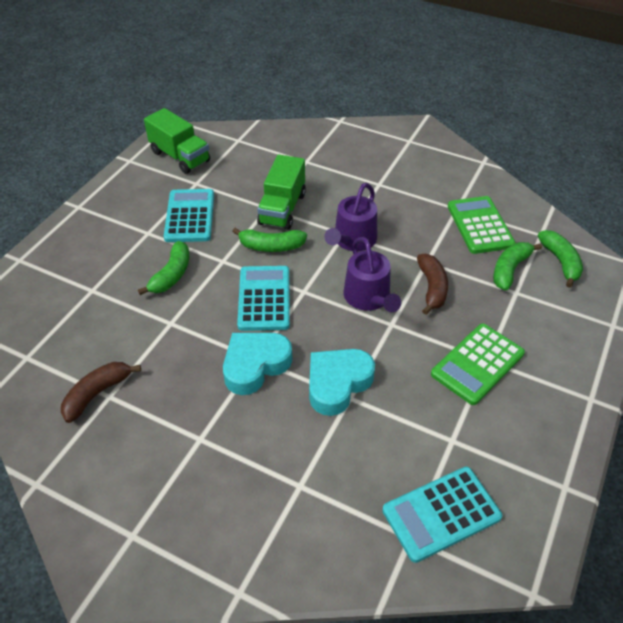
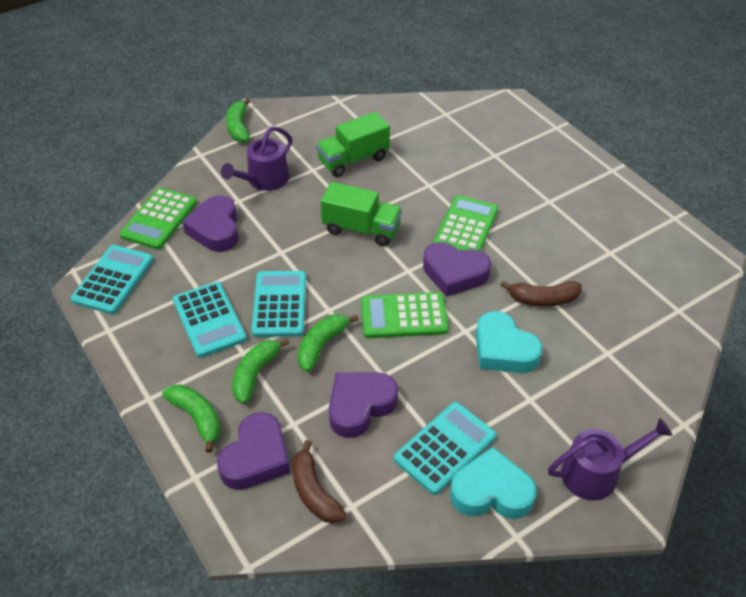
green calculator: [431,324,525,405] [448,196,516,254] = 2 -> [120,188,197,250] [361,292,449,338] [433,195,498,251] = 3
purple heart: none = 0 -> [182,196,239,252] [217,412,290,490] [329,372,398,438] [423,242,491,297] = 4
turquoise calculator: [164,189,214,242] [237,266,290,331] [382,467,502,563] = 3 -> [71,245,153,314] [173,282,247,358] [251,271,306,337] [394,402,496,495] = 4

